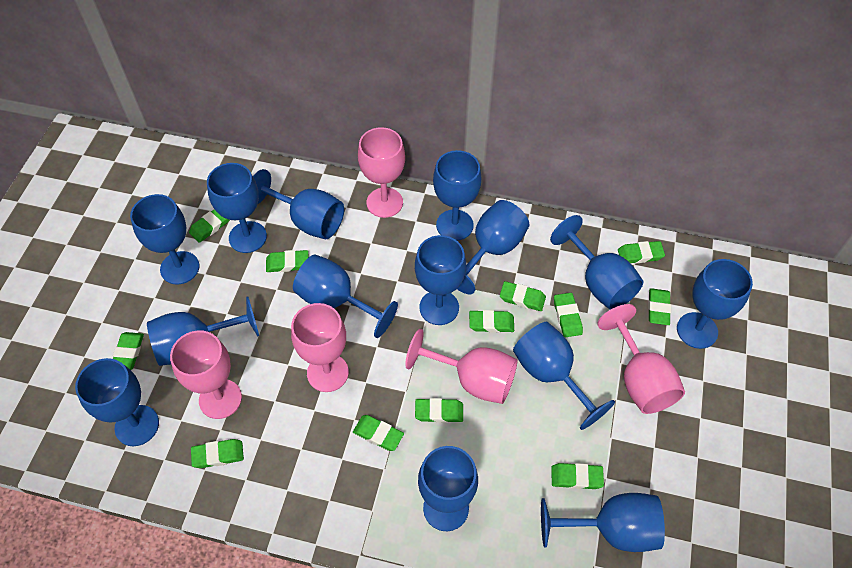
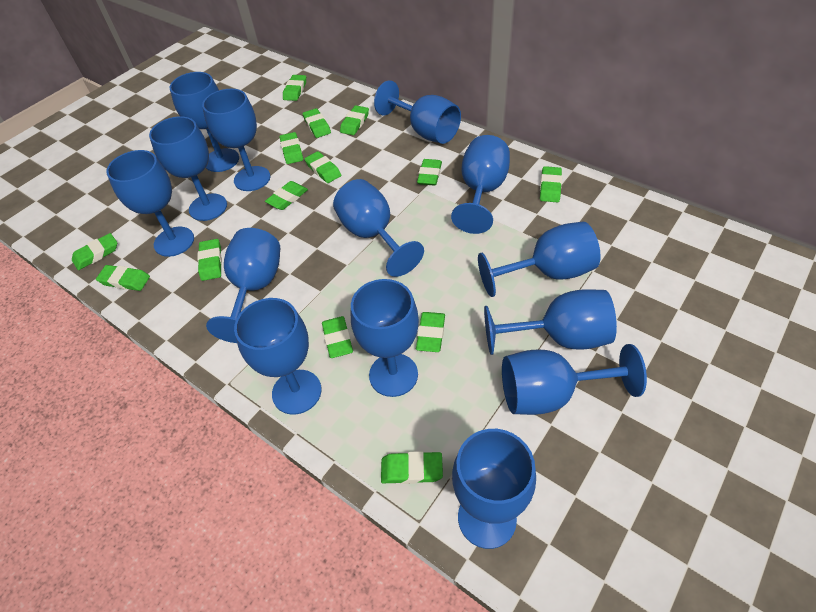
green eraser: [113,332,144,370] [189,209,229,243] [191,439,244,468] [266,250,308,272] [353,415,404,451] [415,398,463,423] [469,310,514,333] [500,281,546,311] [551,463,604,489] [554,293,583,337] [618,241,665,264] [648,288,671,325] = 12 -> [72,233,117,270] [96,265,150,291] [197,239,222,281] [265,181,308,210] [280,132,303,164] [283,75,306,101] [302,108,331,138] [304,151,341,183] [322,316,353,358] [340,105,369,135] [381,451,443,484] [416,312,445,352] [417,159,442,186] [540,166,562,202] = 14
pink goblet: [170,330,242,419] [291,303,349,392] [358,127,405,218] [405,329,518,404] [597,304,685,414] = 5 -> none = 0

